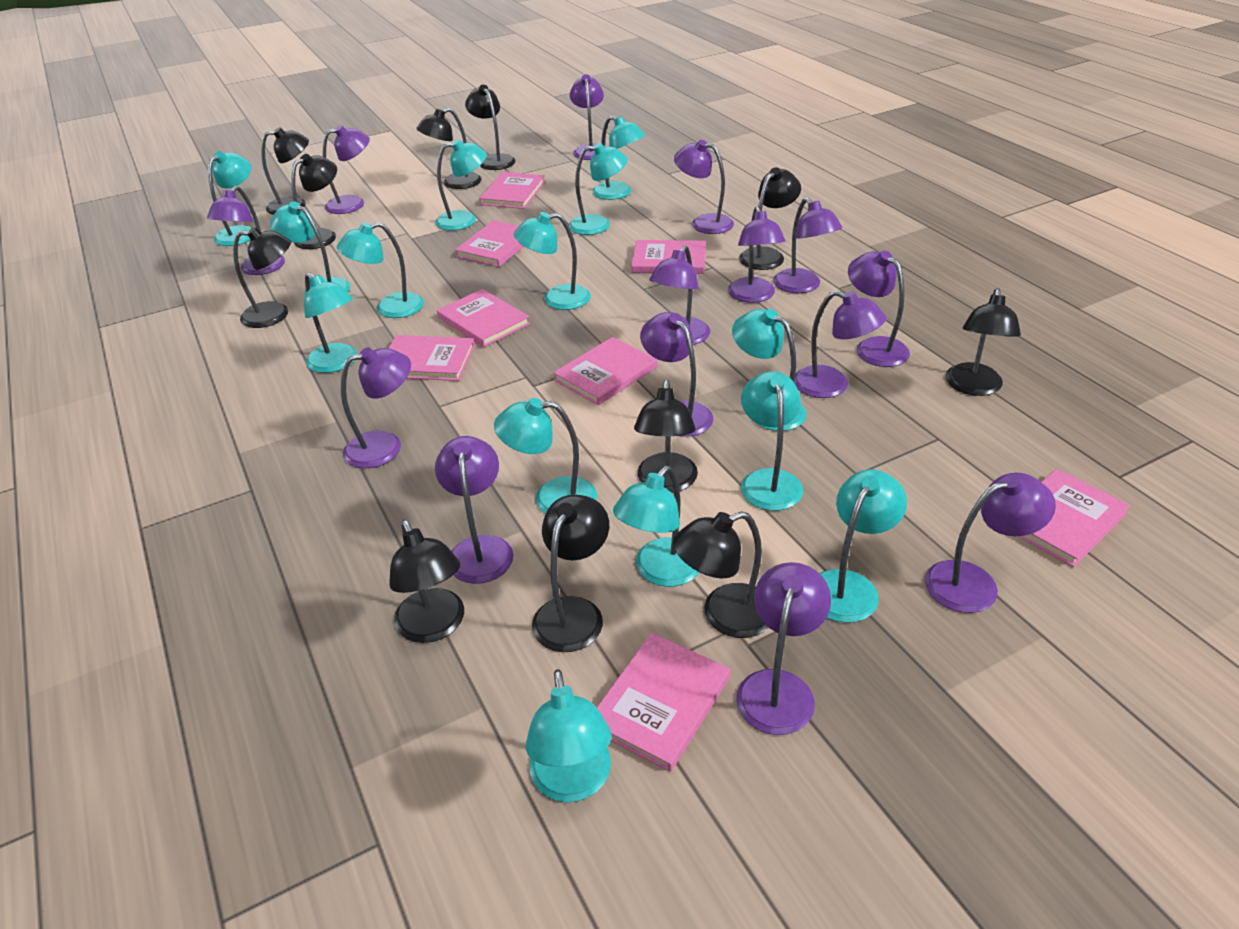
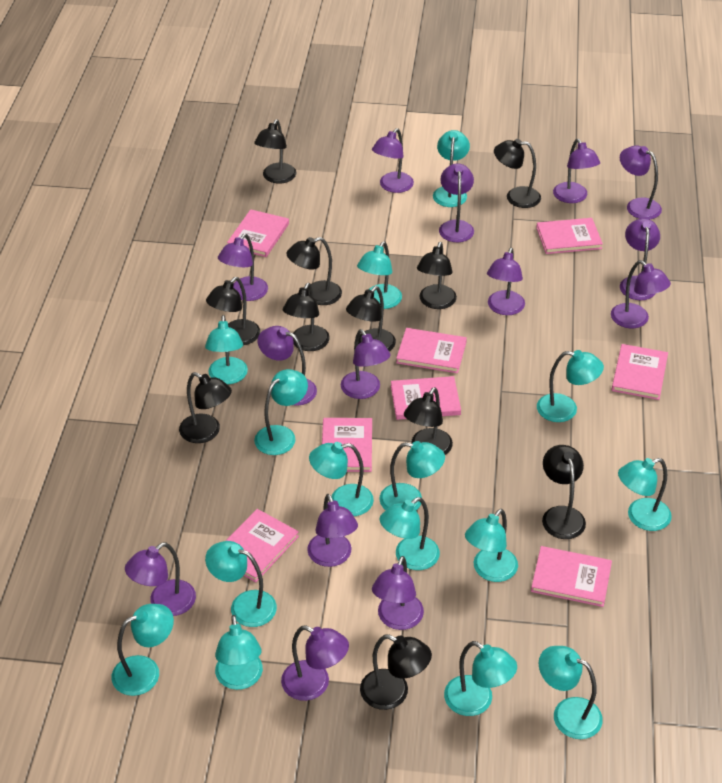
turquoise lamp: [208,151,252,246] [270,201,350,294] [304,272,357,373] [337,222,424,318] [435,139,487,231] [494,398,597,514] [514,212,591,310] [526,669,611,802] [569,143,627,235] [592,116,645,200] [613,466,699,587] [732,309,807,431] [741,371,803,511] [819,469,907,623] = 14 -> [112,604,174,696] [205,315,248,384] [205,541,277,627] [215,615,263,690] [254,369,308,455] [309,442,374,516] [357,241,402,309] [379,441,445,510] [380,497,440,570] [433,130,470,207] [444,641,517,716] [465,509,518,582] [537,350,604,422] [539,646,603,739] [618,458,672,531] = 15

